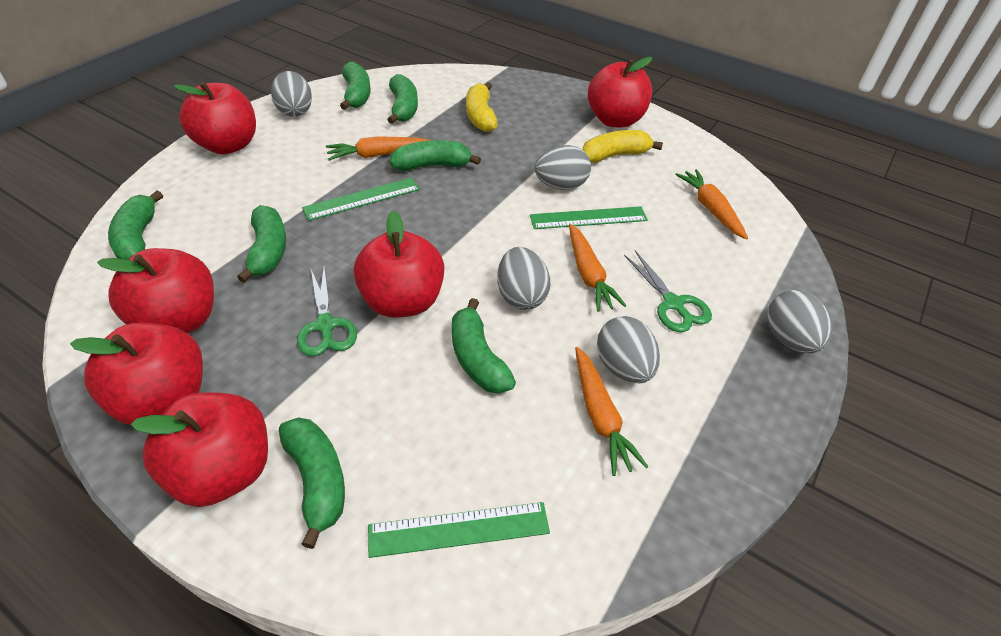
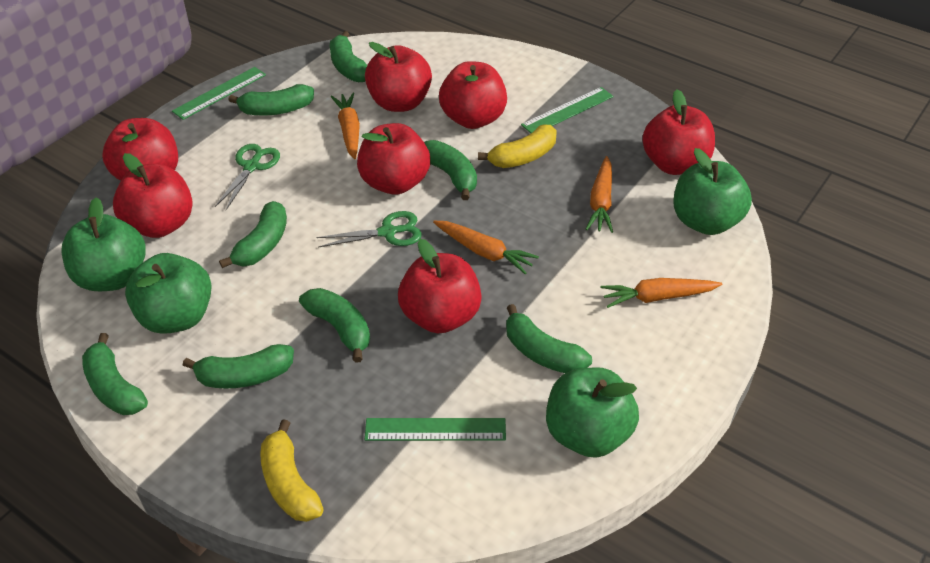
green apple: none = 0 -> [62,198,145,291] [125,253,212,334] [546,367,639,458] [674,148,752,235] = 4
green banana: [108,191,163,260] [237,205,286,283] [279,418,345,549] [340,62,371,110] [387,74,418,124] [390,140,481,171] [452,298,516,394] = 7 -> [82,333,148,415] [183,344,294,388] [219,201,287,268] [228,84,314,116] [299,288,370,363] [330,31,367,82] [424,140,477,200] [506,304,592,373] = 8
grey egg: [271,71,312,117] [497,247,550,310] [534,145,591,190] [597,316,660,383] [767,290,832,353] = 5 -> none = 0
red apple: [70,323,203,425] [97,248,214,334] [131,392,268,507] [174,82,256,154] [353,211,444,318] [588,57,652,127] = 6 -> [102,118,178,181] [113,153,193,238] [357,123,430,195] [365,42,432,112] [398,239,482,333] [439,61,507,129] [642,89,715,175] = 7

